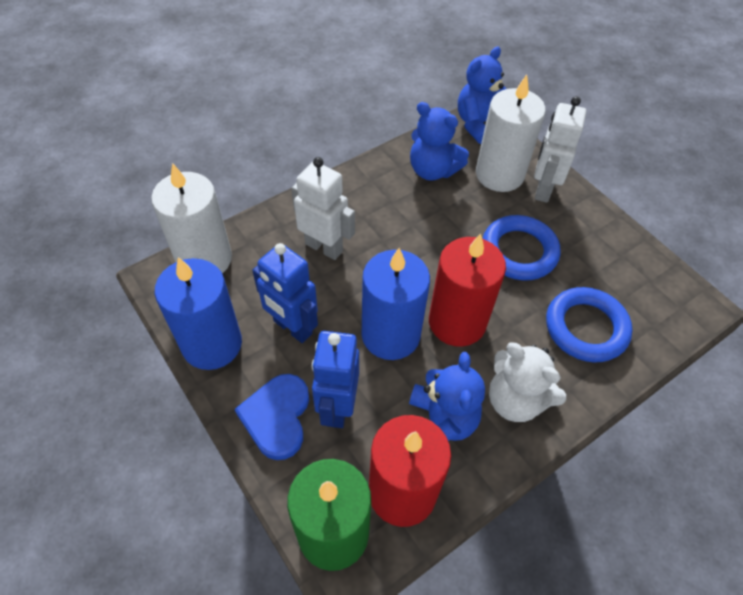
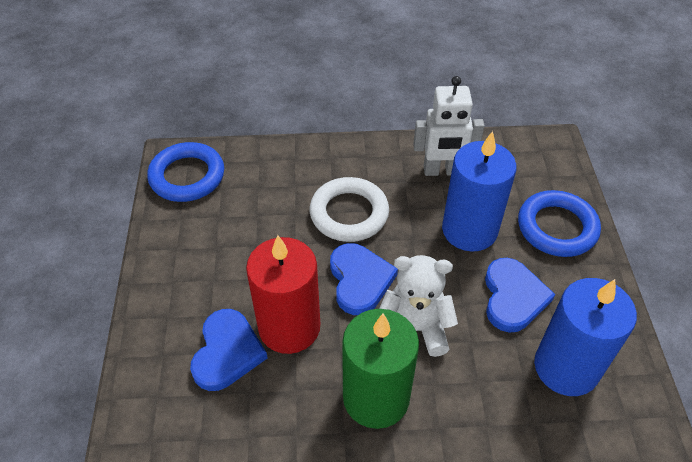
blue heart: [235,374,309,460] = 1 -> [190,309,268,391] [330,243,398,315] [485,258,555,333] = 3
blue robot: [252,243,318,343] [312,331,359,428] = 2 -> none = 0
blue teddy bear: [409,352,485,441] [410,102,469,181] [458,47,506,144] = 3 -> none = 0
red candle: [369,415,451,527] [429,233,506,347] = 2 -> [246,235,320,354] = 1
white candle: [151,163,232,273] [476,75,546,192] = 2 -> none = 0
white ring: none = 0 -> [310,177,389,242] = 1
white robot: [291,157,355,260] [534,96,586,203] = 2 -> [413,76,485,176] = 1

